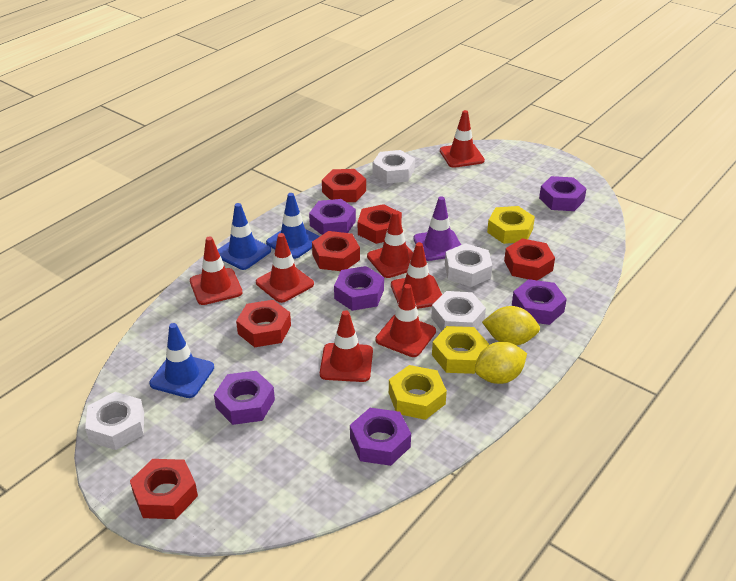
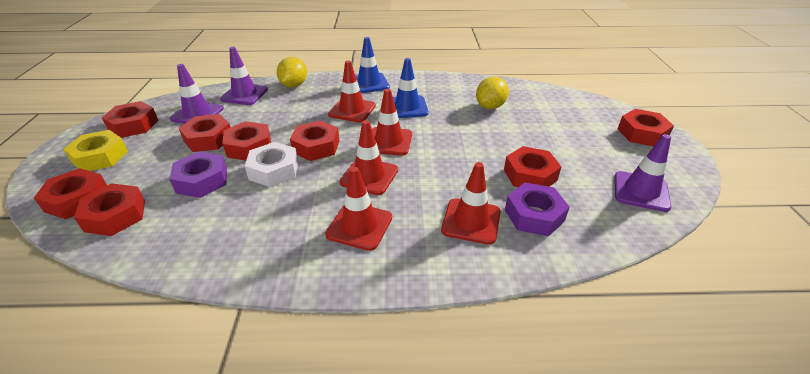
blue traffic cone: [149,323,214,398] [218,203,271,270] [266,193,320,259] = 3 -> [355,37,390,93] [393,58,429,118] = 2
purple nut: [214,371,275,425] [309,199,356,235] [334,266,384,311] [350,408,411,466] [512,279,567,325] [539,176,587,211] = 6 -> [169,152,227,198] [505,183,570,236] = 2
purple traffic cone: [413,196,461,261] = 1 -> [170,64,224,124] [220,47,268,105] [614,134,671,212] = 3
red nut: [130,459,198,519] [236,300,291,347] [312,231,360,271] [322,169,366,202] [358,204,402,244] [504,238,555,280] = 6 -> [34,168,107,219] [74,183,145,236] [102,101,159,138] [179,114,231,152] [222,121,271,161] [290,120,340,161] [504,146,561,187] [618,109,674,147] = 8
red traffic cone: [190,236,243,305] [256,233,314,303] [320,310,373,382] [367,211,413,278] [375,284,436,357] [391,242,442,309] [440,110,485,168] = 7 -> [325,167,392,251] [328,60,376,123] [340,120,398,195] [372,89,412,156] [441,162,501,245] = 5
white nut: [85,392,144,450] [372,150,415,184] [431,291,486,331] [445,243,492,287] = 4 -> [245,142,298,187] = 1
yellow nut: [389,365,447,420] [432,326,489,374] [487,206,535,244] = 3 -> [63,130,128,171] = 1

